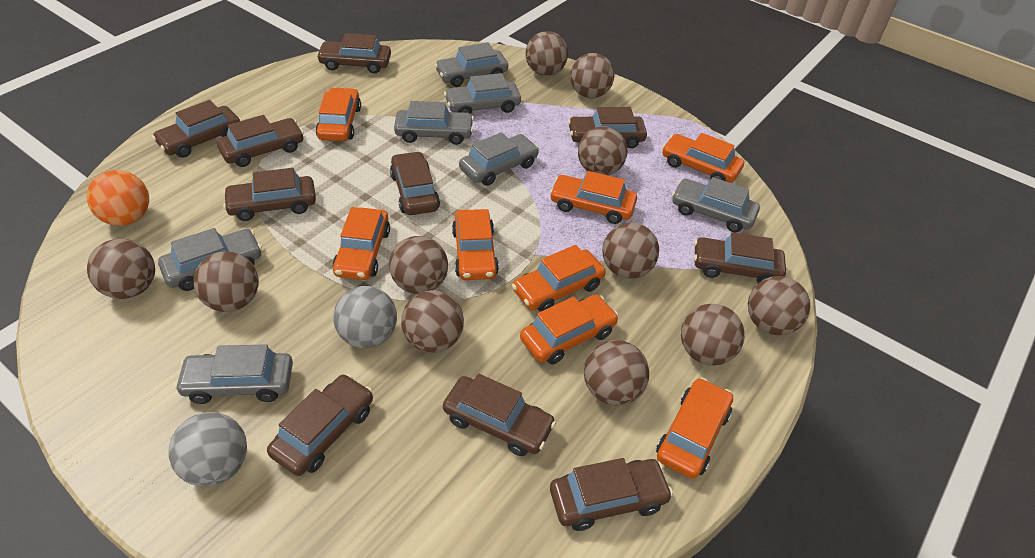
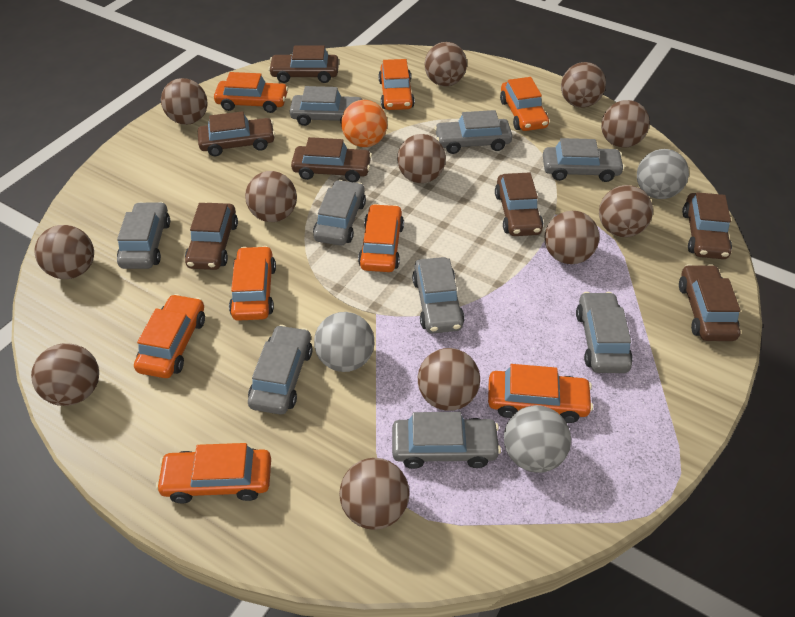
brown ball: [87,239,155,299] [193,251,259,312] [389,236,448,294] [401,290,464,353] [525,31,568,76] [570,53,614,98] [578,126,627,175] [584,340,649,406] [602,222,659,279] [681,304,745,365] [748,276,810,335] = 11 -> [31,343,99,406] [35,225,94,279] [161,78,208,125] [245,171,297,222] [339,458,409,530] [397,134,446,183] [418,348,480,411] [425,42,467,86] [545,211,600,264] [561,62,606,108] [599,185,653,237] [601,100,650,148] = 12
brown car: [152,100,240,158] [217,115,304,167] [223,168,316,221] [267,374,373,476] [316,33,391,73] [390,151,440,215] [443,373,556,456] [550,458,673,531] [568,107,647,148] [694,232,786,283] = 10 -> [185,203,238,270] [198,111,275,156] [268,45,339,83] [291,137,372,182] [495,172,543,236] [679,264,741,341] [682,192,732,259] = 7
grey ball: [168,412,247,487] [333,286,397,348] = 2 -> [314,312,374,372] [504,405,571,473] [637,149,689,199] = 3
grey car: [158,228,262,291] [175,344,293,404] [394,101,474,145] [435,42,508,87] [444,73,521,114] [459,132,539,186] [672,177,760,232] = 7 -> [117,202,170,269] [248,325,313,415] [289,86,362,126] [313,180,366,245] [392,412,501,469] [412,257,465,334] [434,110,512,154] [543,138,625,182] [576,292,633,373] = 9

